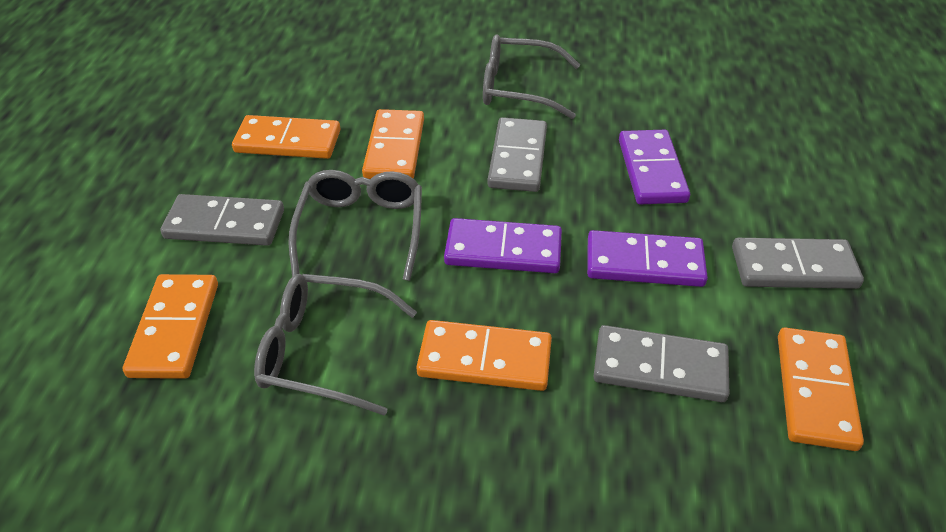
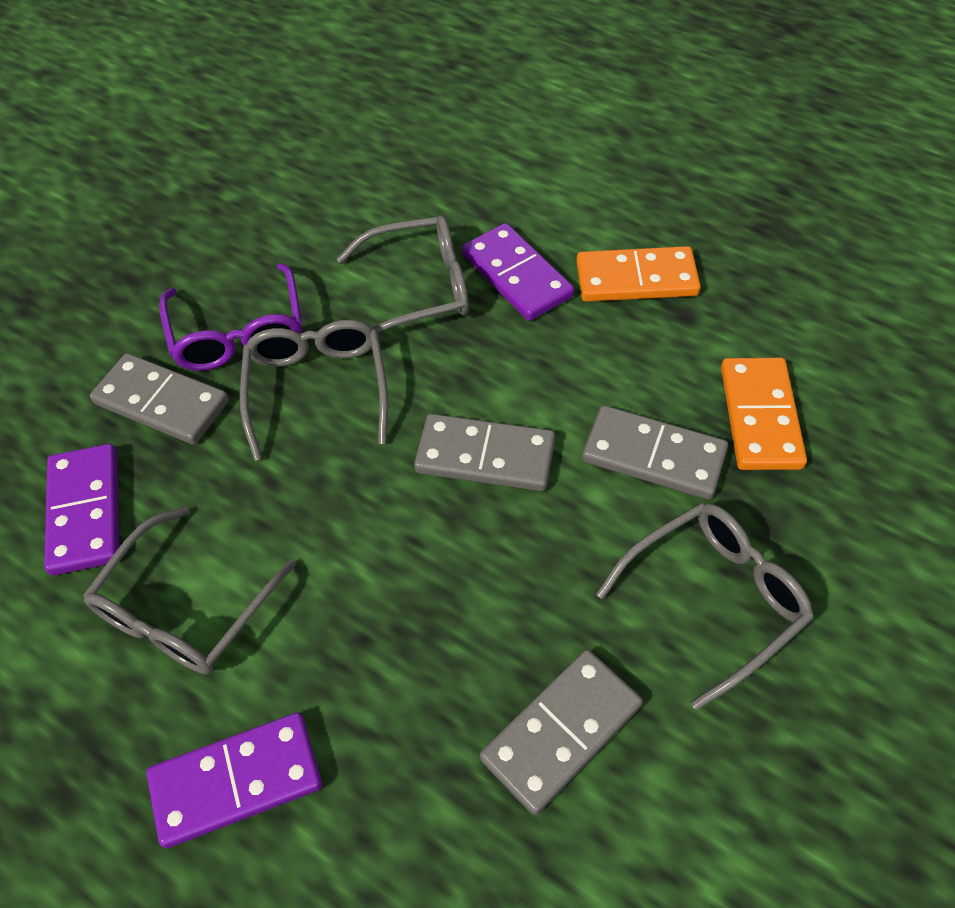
grey glasses: [254,274,417,416] [288,170,422,281] [483,35,580,119] = 3 -> [83,507,296,675] [240,320,388,461] [337,216,469,333] [596,503,814,710] = 4
orange domino: [123,274,218,379] [232,115,340,159] [362,109,424,179] [416,320,552,391] [778,328,864,451] = 5 -> [576,246,701,302] [721,358,807,470] = 2
purple glasses: none = 0 -> [159,263,302,371] = 1

